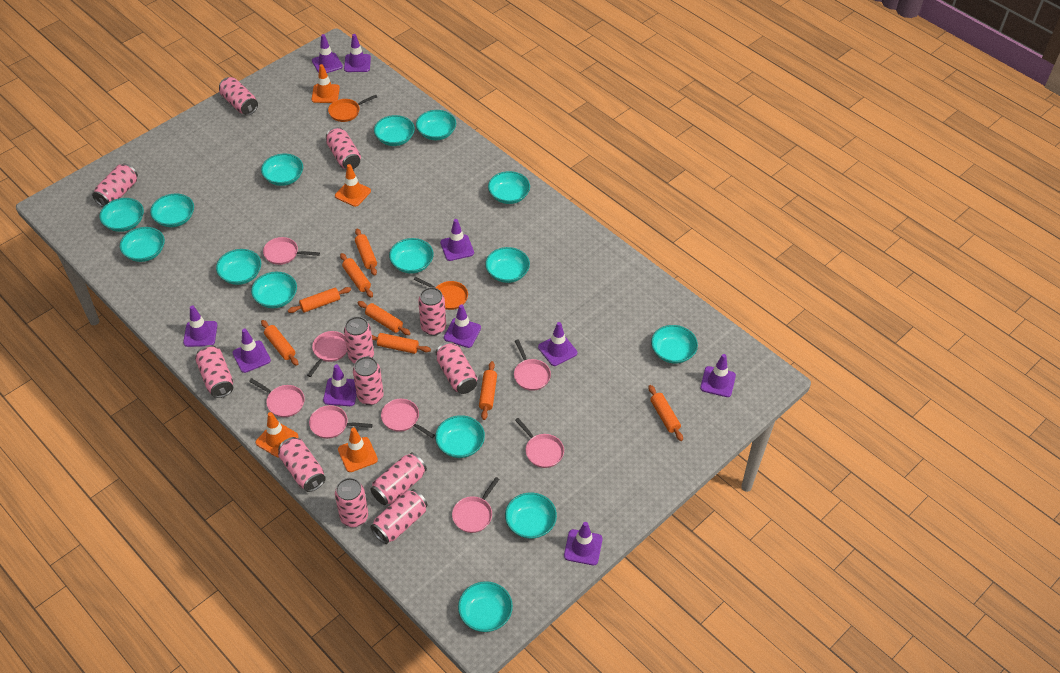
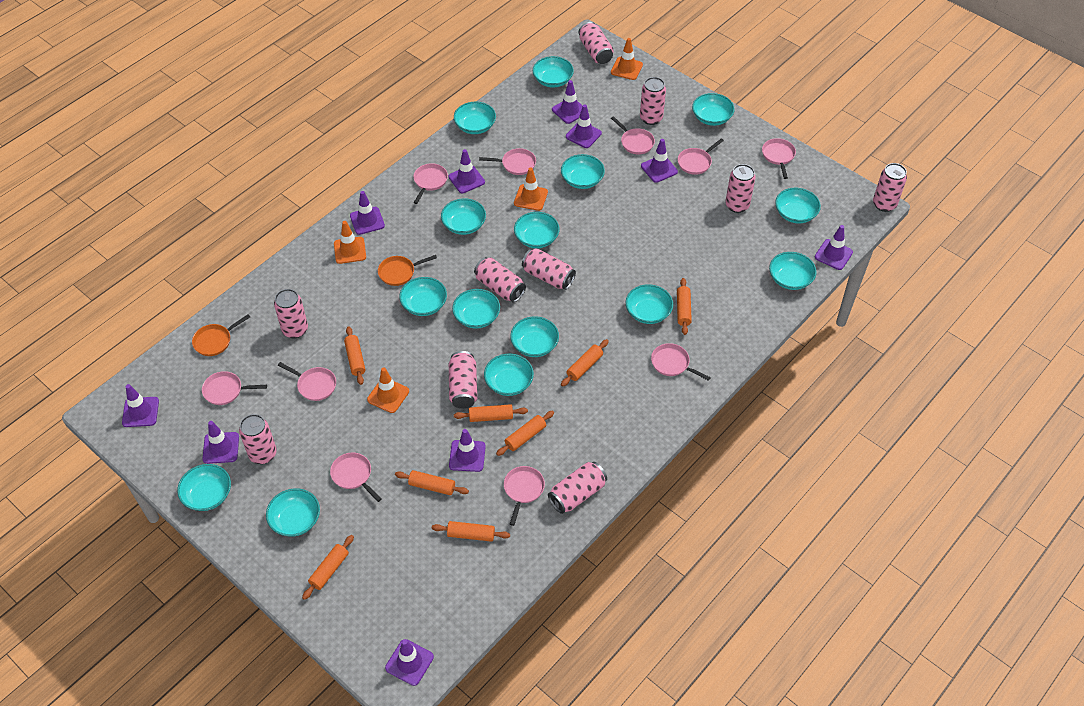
pink can: [92,164,138,207] [195,345,233,398] [219,77,258,115] [278,437,326,492] [326,127,361,169] [335,478,368,527] [344,317,374,363] [353,357,384,405] [370,453,427,505] [370,489,428,544] [418,287,446,336] [436,342,477,394] = 12 -> [239,414,277,464] [274,289,308,339] [449,351,477,409] [474,257,526,302] [522,248,576,290] [548,462,607,514] [579,22,614,64] [640,77,666,125] [725,164,756,213] [873,163,907,212] = 10
pink pan: [249,378,305,417] [263,237,320,265] [307,331,347,377] [309,405,373,439] [381,399,435,438] [452,477,499,533] [514,339,551,391] [515,418,564,468] = 8 -> [202,371,267,405] [278,362,336,401] [330,452,382,502] [413,163,448,204] [479,148,536,175] [504,466,545,526] [611,116,655,154] [651,343,711,381] [678,138,724,175] [762,138,796,179] = 10

